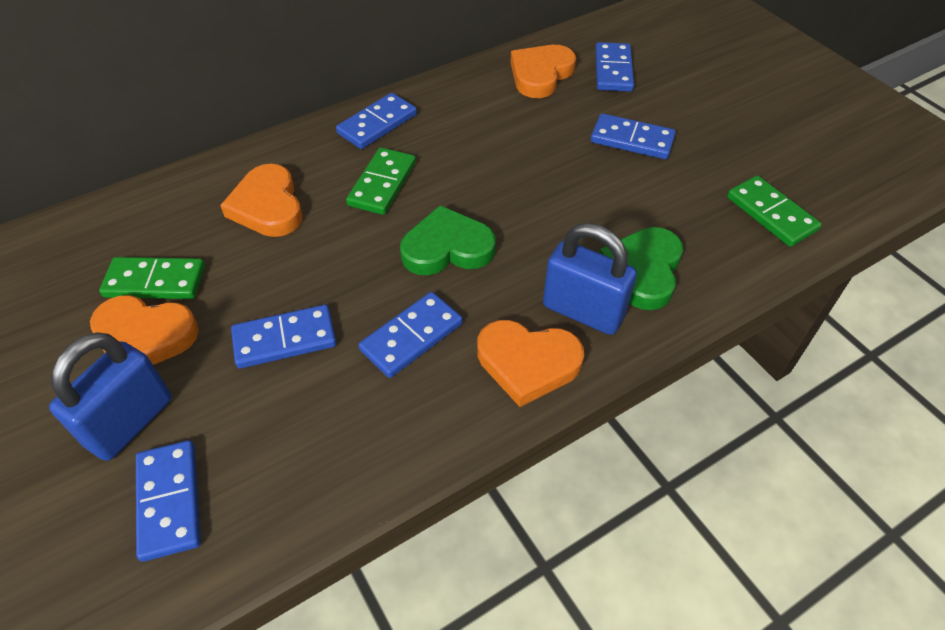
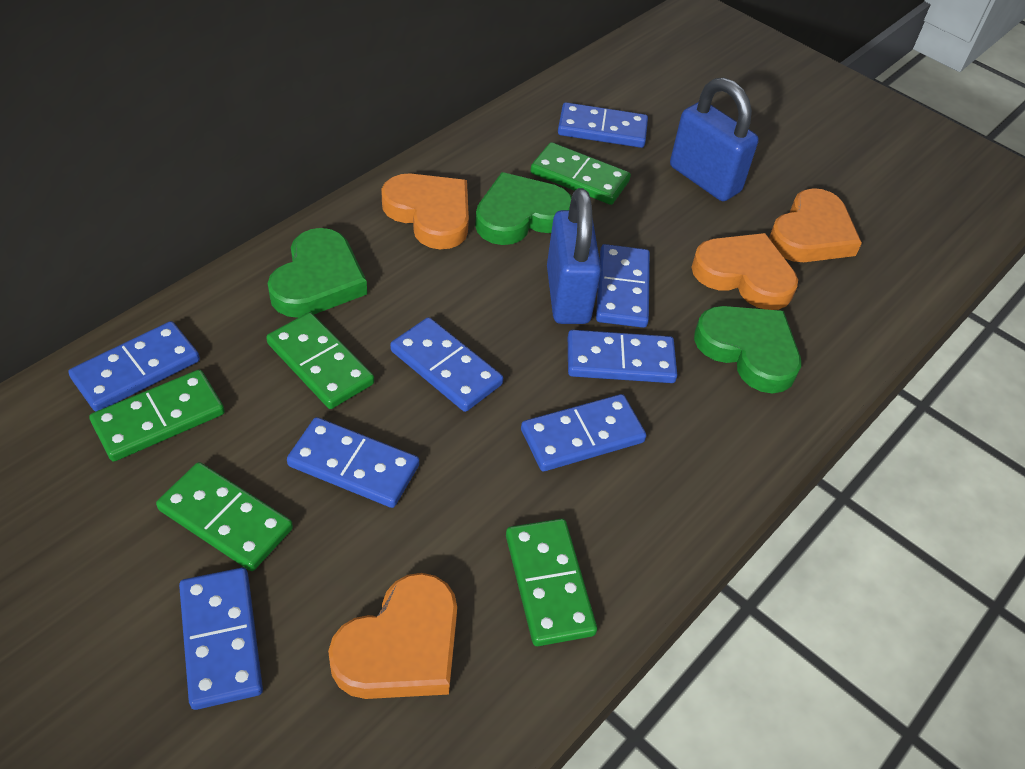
blue domino: [136,440,201,562] [231,305,337,368] [336,93,417,149] [359,292,463,378] [591,113,676,159] [595,42,634,92] = 6 -> [69,321,200,412] [179,568,263,710] [287,417,419,508] [390,317,503,412] [521,394,646,471] [558,102,648,148] [568,330,677,383] [596,244,650,328] = 8
green domino: [99,257,205,299] [346,147,416,215] [727,175,822,247] = 3 -> [89,370,225,462] [156,462,293,571] [266,312,374,409] [506,519,597,646] [530,142,631,205] = 5
green heart: [400,205,496,275] [599,227,683,310] = 2 -> [268,228,367,318] [475,172,572,245] [694,306,801,393] = 3

